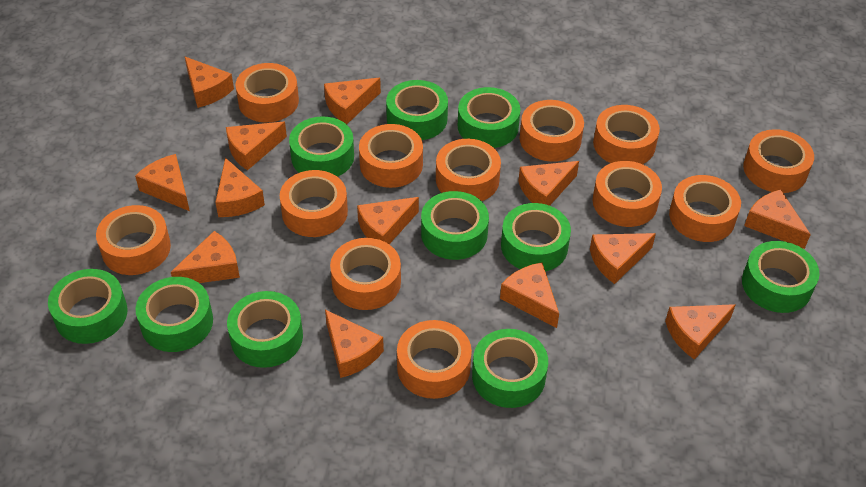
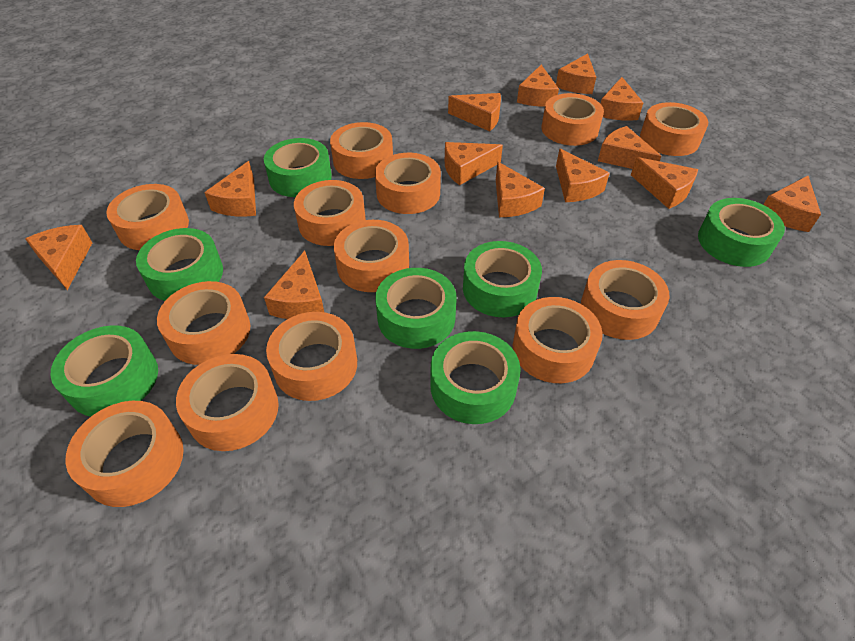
green tape: [48,269,128,344] [136,277,213,352] [227,291,303,368] [289,116,354,177] [386,80,448,140] [421,191,489,260] [458,87,520,148] [472,329,548,408] [501,203,571,271] [742,241,820,313] = 10 -> [51,325,158,417] [136,228,223,301] [264,138,332,197] [375,268,457,349] [431,331,521,424] [463,241,542,317] [698,198,785,267] = 7
orange tape: [96,205,171,275] [235,63,299,122] [280,170,348,237] [330,238,401,310] [359,124,423,188] [397,320,472,399] [436,139,501,201] [520,100,584,162] [593,105,660,164] [593,161,662,227] [669,175,741,242] [743,129,814,193] = 12 -> [66,401,184,507] [106,184,189,250] [157,281,251,365] [176,354,279,451] [266,312,357,401] [294,180,366,246] [330,122,393,179] [334,220,409,292] [375,153,441,214] [513,297,603,383] [541,93,604,146] [581,260,670,340] [640,102,708,156] = 13

